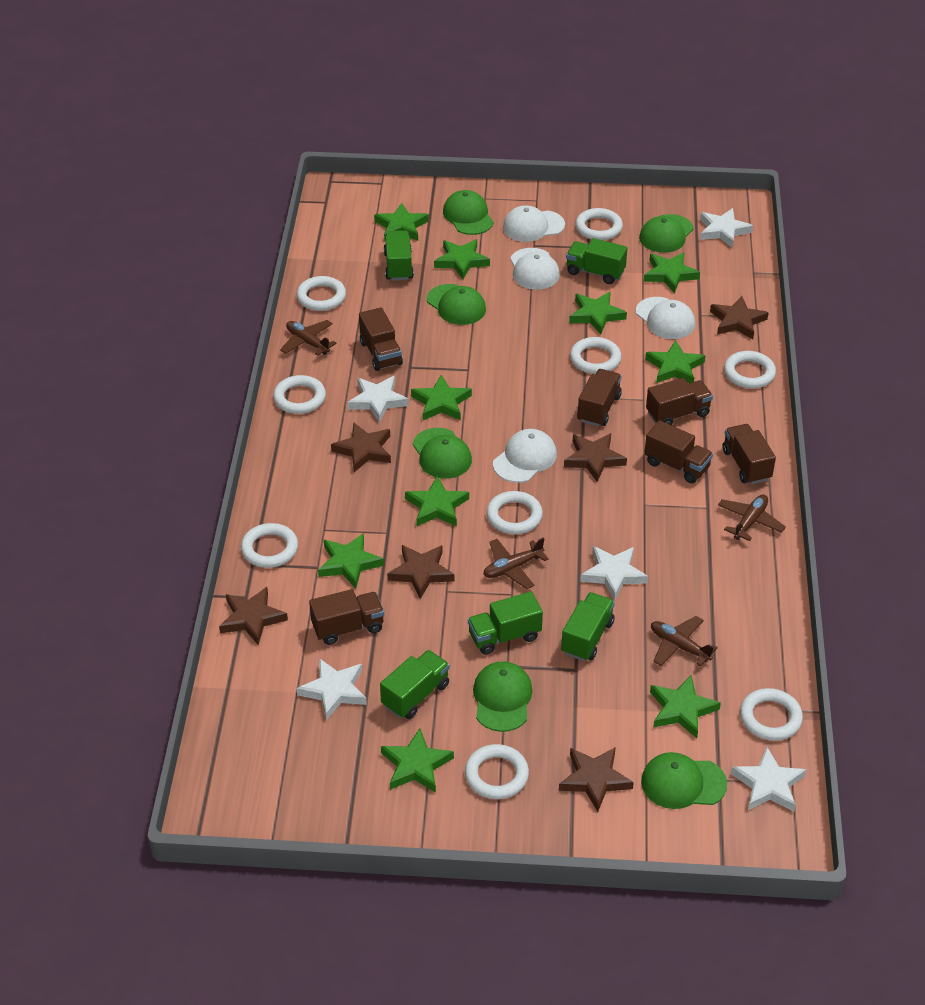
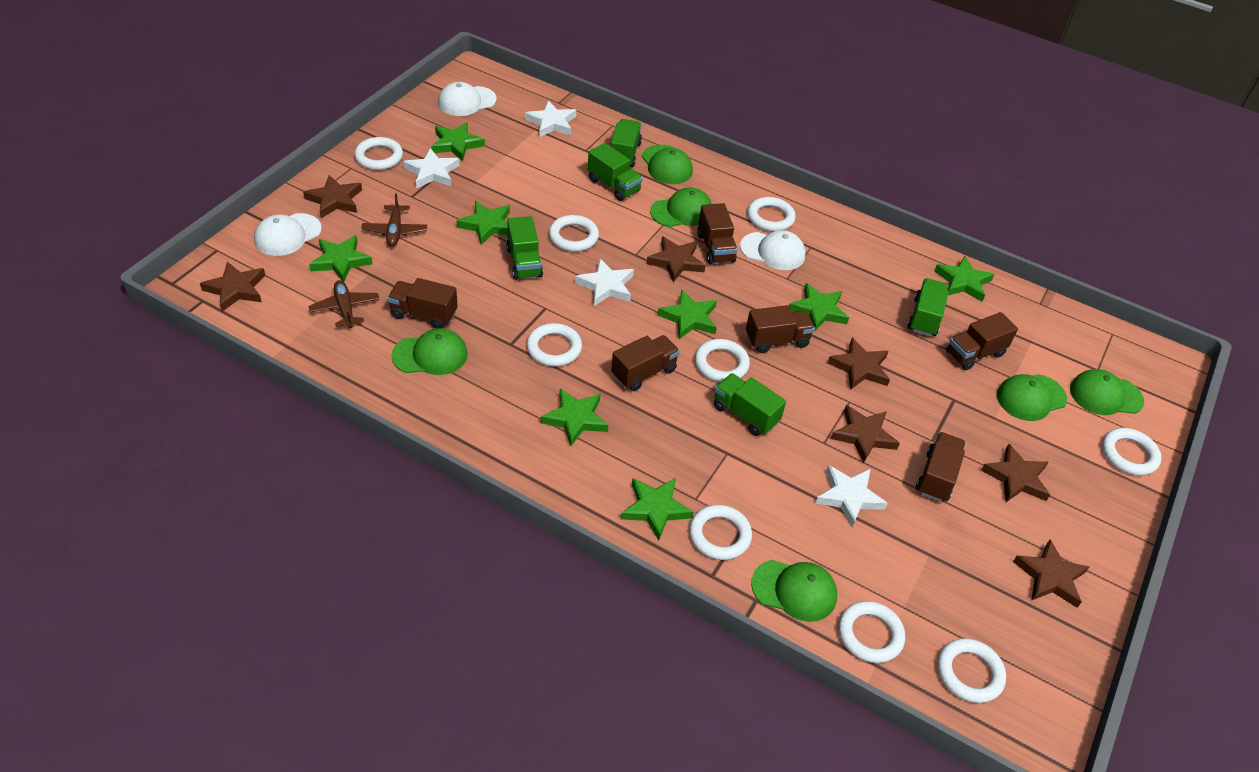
brown plane: [280,320,337,356] [483,537,548,589] [651,616,718,666] [718,494,786,541] = 4 -> [309,280,379,328] [361,194,427,246] = 2
brown star: [219,587,288,645] [331,422,391,472] [387,545,455,599] [559,747,634,812] [564,433,627,482] [710,296,769,339] = 6 -> [200,261,266,312] [303,175,362,218] [646,236,706,282] [828,338,890,390] [831,405,900,463] [981,444,1050,502] [1013,540,1089,608] = 7
green star: [318,533,384,588] [374,203,429,241] [381,728,454,793] [405,476,469,526] [411,375,472,420] [434,239,490,279] [569,292,627,334] [644,252,700,293] [645,340,705,383] [650,675,721,738] = 10 -> [309,235,373,282] [431,122,485,161] [457,201,510,245] [541,389,608,446] [621,478,694,541] [658,289,717,339] [789,283,849,332] [934,256,994,302] = 8
white cap: [493,429,557,483] [503,206,565,242] [510,248,560,290] [636,297,695,339] = 4 -> [254,213,322,256] [438,82,496,116] [740,230,806,270] = 3
white star: [297,658,367,720] [347,376,409,423] [580,546,648,601] [700,208,753,248] [731,747,806,812] = 5 -> [403,148,460,188] [525,101,576,137] [575,258,634,306] [816,465,888,527] = 4

